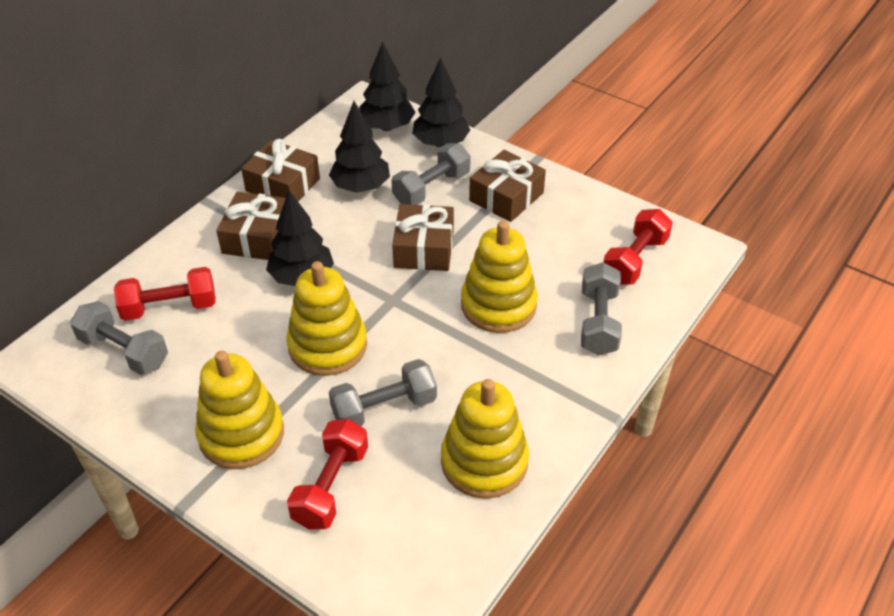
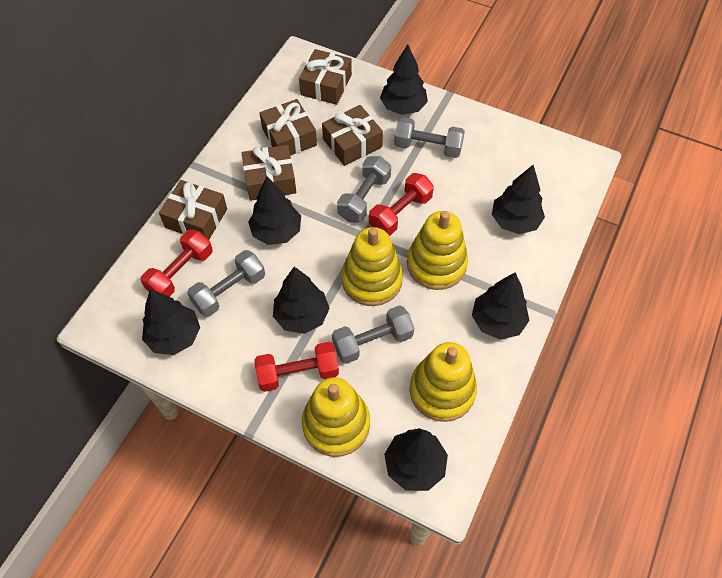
black tree: [266,191,334,286] [329,101,390,193] [359,42,415,131] [412,57,470,148] = 4 -> [142,289,200,355] [248,176,301,245] [273,267,330,334] [380,44,428,115] [384,428,448,491] [472,272,530,340] [492,165,545,234] = 7
brown gift: [216,192,286,260] [241,139,320,202] [392,204,454,271] [469,150,546,222] = 4 -> [159,180,227,240] [242,145,296,201] [260,99,317,156] [299,49,352,105] [322,105,383,166] = 5

